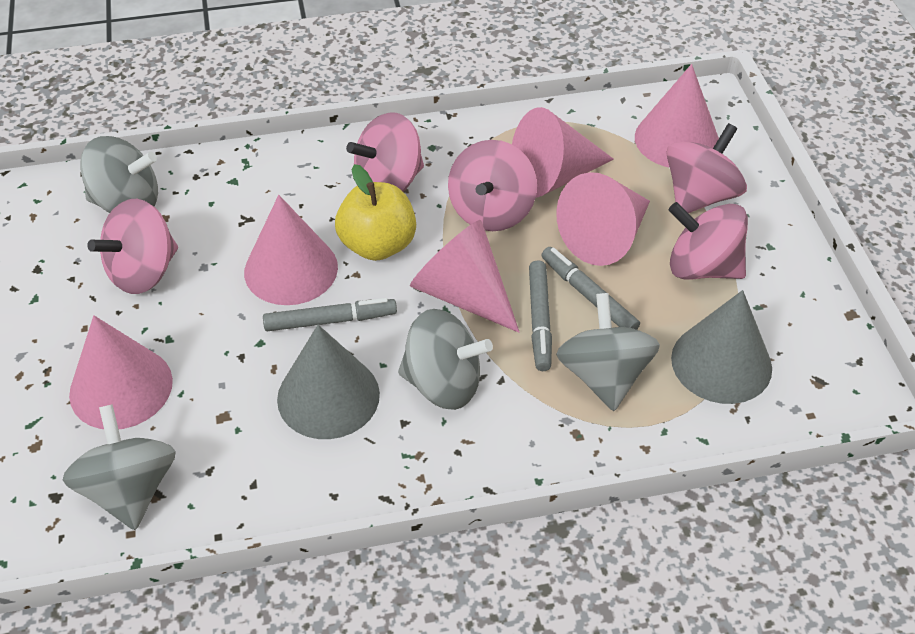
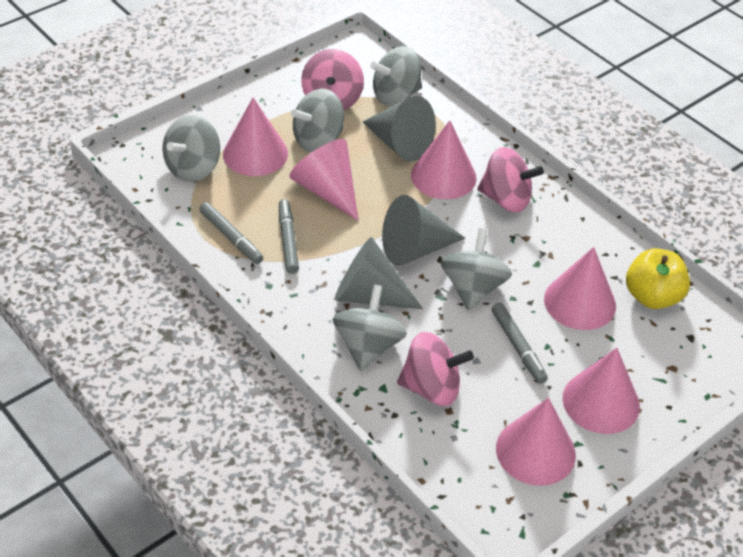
grey cone: [277,325,380,439] [671,290,772,404] = 2 -> [335,237,423,309] [363,96,436,162] [382,195,465,266] = 3
grey spinning top: [63,404,176,530] [80,136,158,213] [398,309,493,410] [556,293,660,411] = 4 -> [162,115,220,182] [291,89,344,152] [333,284,407,371] [370,46,422,106] [441,228,512,311] = 5
pink spinning top: [87,199,178,294] [346,112,424,192] [448,140,537,231] [666,123,747,213] [669,202,748,280] = 5 -> [301,49,364,110] [397,332,474,406] [477,147,544,213] = 3

